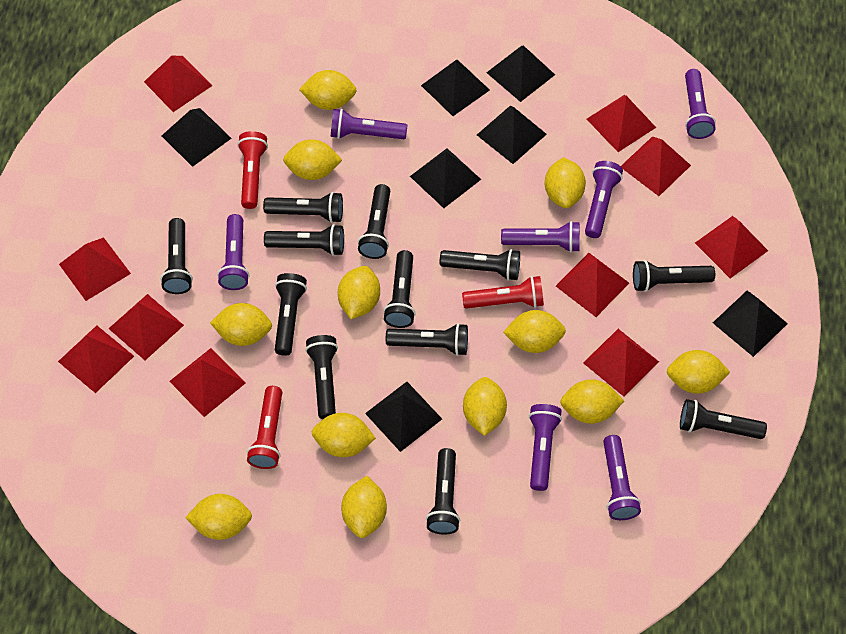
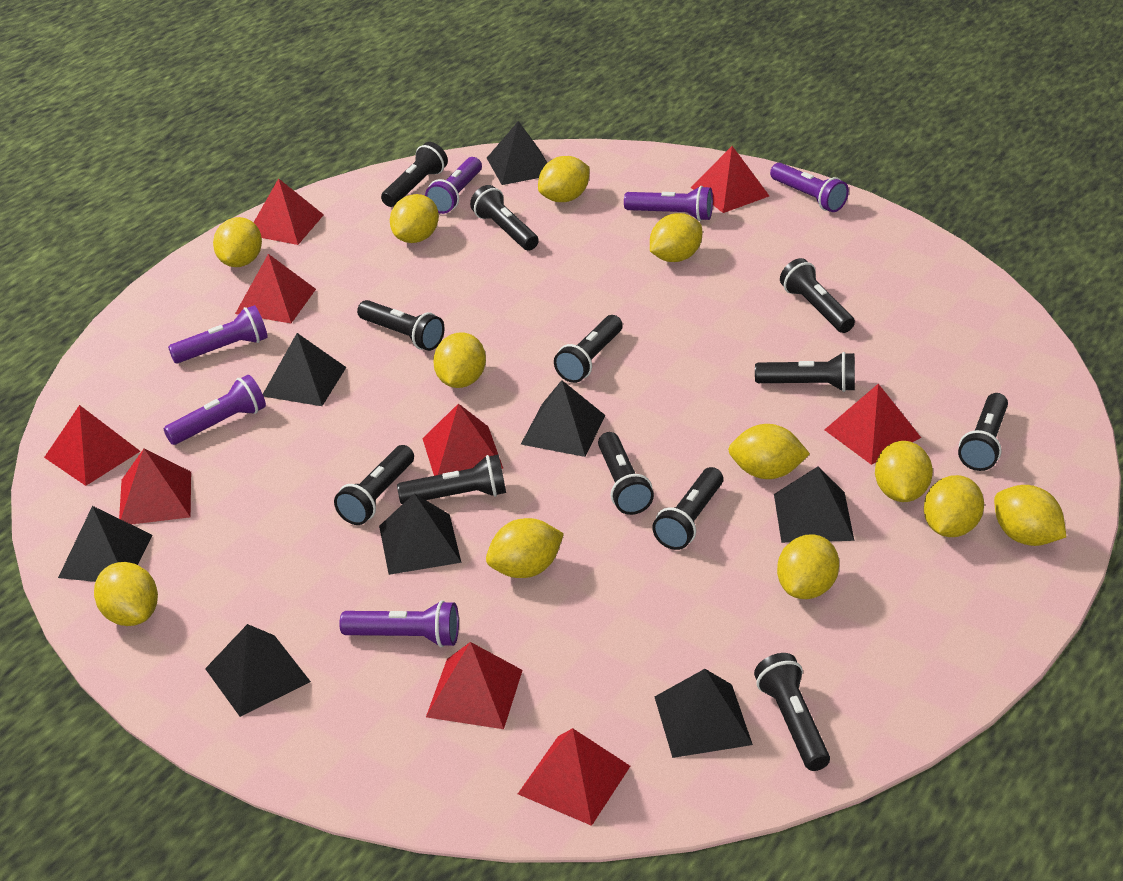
black pyramid: [162,108,232,167] [365,382,442,452] [410,148,481,208] [421,60,490,116] [477,106,547,164] [486,45,555,102] [713,291,788,357] = 7 -> [58,506,152,582] [205,624,311,717] [263,333,346,406] [379,493,461,575] [487,121,547,185] [521,380,605,457] [655,669,753,758] [774,466,854,543] = 8
purple flashlight: [217,214,249,290] [331,109,407,139] [501,221,580,252] [529,404,562,491] [585,161,623,238] [603,435,641,520] [685,69,716,139] = 7 -> [164,375,266,445] [168,305,268,364] [339,600,459,647] [425,157,482,214] [624,186,713,221] [770,163,849,212] = 6
red flashlight: [237,131,268,209] [247,386,282,469] [462,276,544,309] = 3 -> none = 0
red pyramid: [58,325,134,393] [59,237,131,301] [108,294,184,360] [144,56,212,112] [169,348,245,417] [556,253,629,317] [584,329,659,397] [587,95,656,152] [621,136,691,196] [695,216,768,278] = 10 -> [44,405,140,486] [119,449,191,524] [235,254,316,323] [253,178,324,245] [422,403,503,476] [426,642,523,729] [518,728,630,826] [691,146,769,213] [824,384,921,465] = 9

